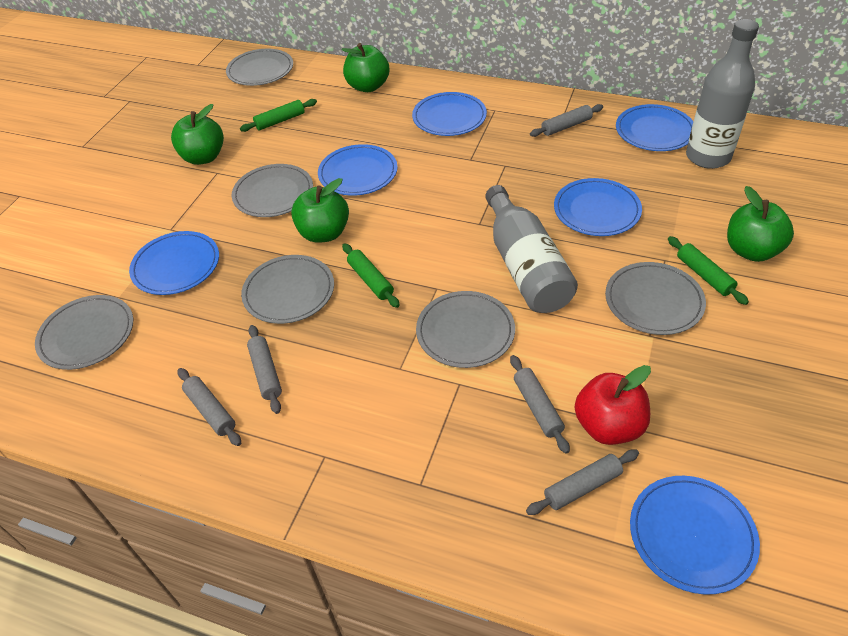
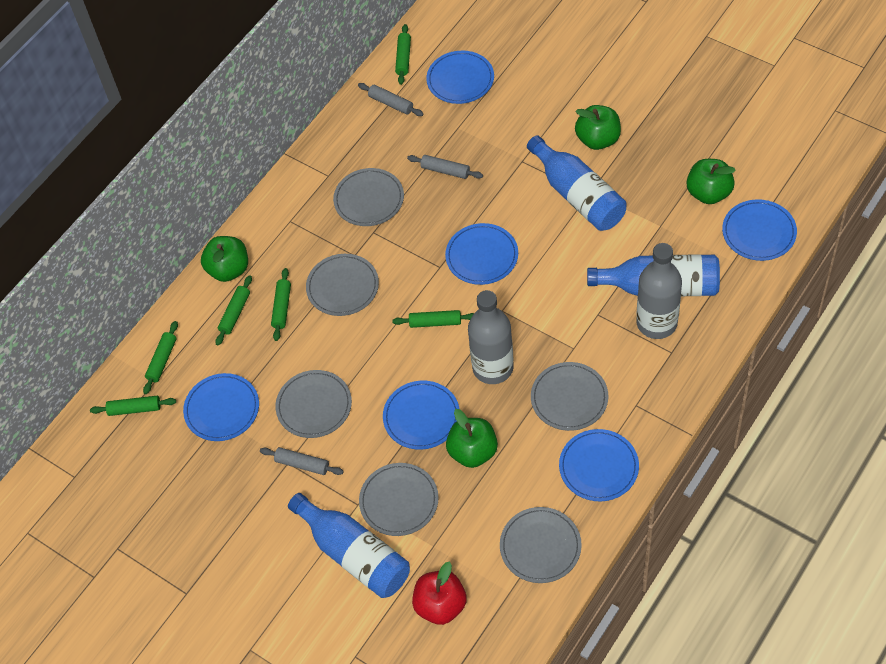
blue bottle: none = 0 -> [288,493,410,598] [527,135,626,231] [587,254,720,296] = 3
green rolling pin: [240,99,317,132] [342,243,400,308] [668,236,749,305] = 3 -> [90,396,176,416] [143,321,178,394] [216,275,252,346] [271,268,291,341] [392,310,474,328] [395,24,411,85] = 6
grey rolling pin: [178,368,241,446] [247,325,282,414] [510,355,570,454] [526,449,639,515] [530,104,603,137] = 5 -> [260,447,344,475] [358,83,424,116] [407,155,483,179] = 3

